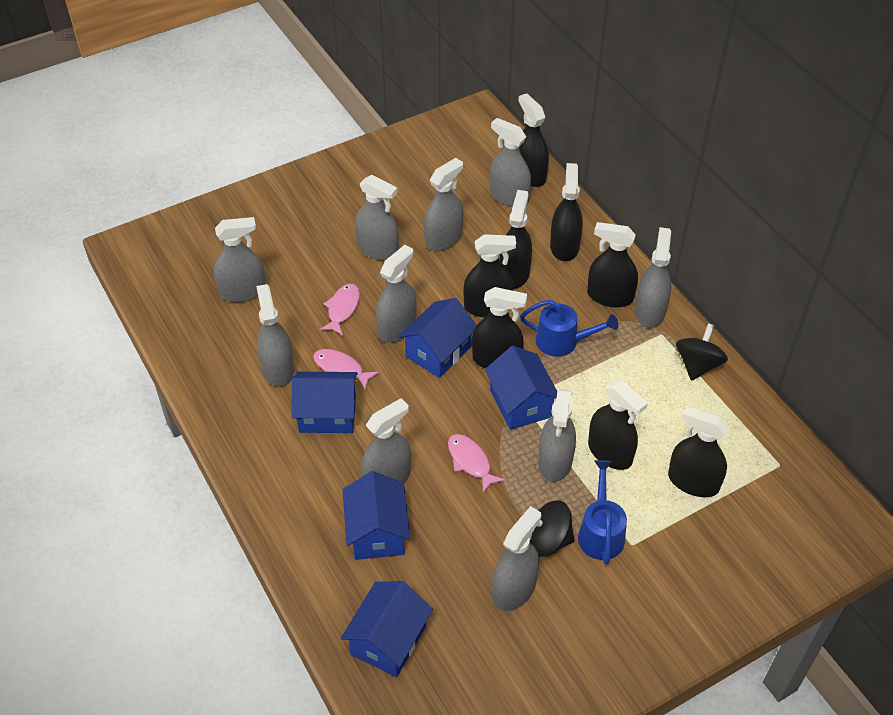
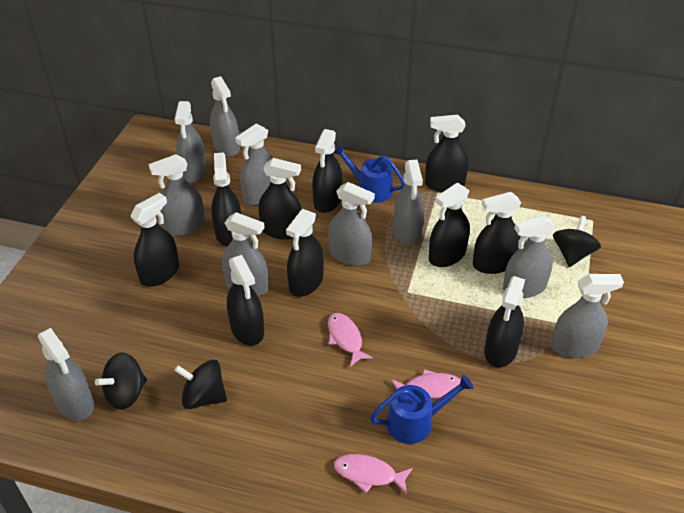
black spinning top: [530,500,575,557] [676,323,728,381] = 2 -> [95,352,147,410] [174,360,227,409] [553,216,601,267] = 3
black spray bottle: [463,234,516,318] [472,287,527,368] [500,190,532,289] [518,93,549,187] [550,163,583,261] [587,222,638,308] [588,380,648,470] [668,406,728,497] = 8 -> [130,193,179,287] [211,152,241,246] [227,255,264,346] [258,158,302,240] [286,209,324,297] [312,129,342,213] [425,115,468,192] [429,183,470,267] [473,192,521,274] [484,276,525,368] = 10
blue house: [292,372,358,433] [341,581,433,677] [343,471,410,560] [399,298,476,378] [485,346,557,430] = 5 -> none = 0

